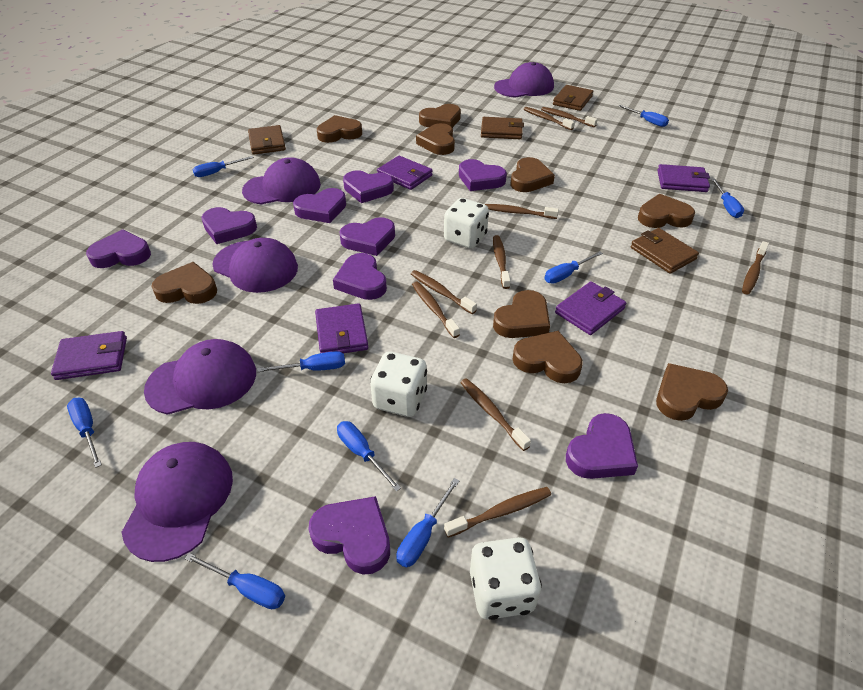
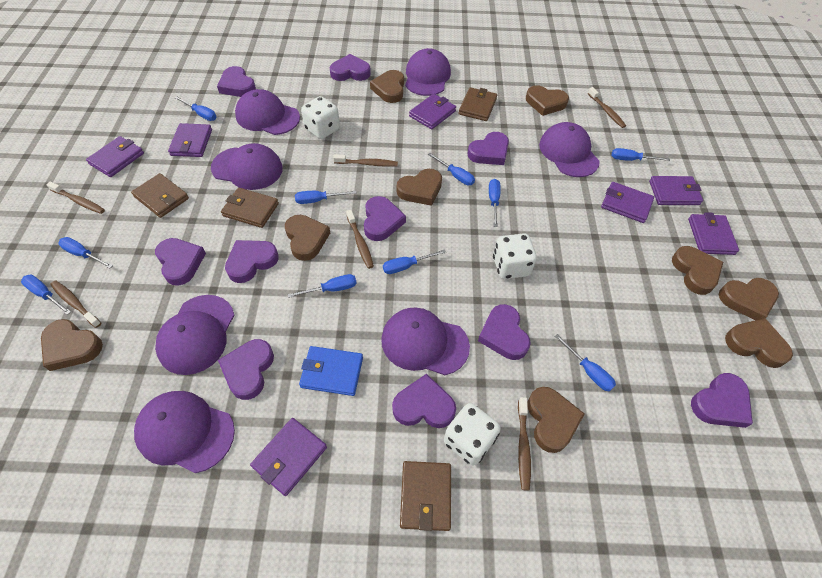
blue screwdriver: [67,398,102,468] [185,553,285,609] [193,156,254,177] [257,351,345,372] [337,421,401,492] [396,478,459,567] [544,251,603,284] [619,105,669,127] [711,179,744,218] = 9 -> [21,275,71,315] [58,237,113,268] [174,96,216,121] [288,274,357,298] [295,191,357,204] [383,249,446,274] [428,153,475,185] [489,179,501,227] [554,334,616,391] [611,148,670,161] = 10
blue wallet: none = 0 -> [299,346,363,396] = 1
brown toothbrush: [411,270,477,314] [412,282,460,338] [444,487,551,538] [460,378,531,451] [485,204,559,219] [493,235,510,289] [524,107,575,130] [541,107,598,127] [742,241,769,294] = 9 -> [46,181,105,214] [50,280,101,328] [333,154,398,167] [346,210,374,269] [518,397,531,491] [588,87,626,128] = 6
purple cap: [122,442,233,562] [144,339,256,415] [212,238,298,293] [242,157,321,204] [494,62,554,98] = 5 -> [134,391,235,473] [155,295,234,375] [211,143,283,190] [235,89,300,135] [381,307,470,375] [405,48,451,96] [539,122,600,177] = 7
purple heart: [86,229,151,268] [201,207,257,244] [293,188,346,223] [308,496,390,575] [333,253,387,300] [339,217,395,256] [343,170,394,203] [459,159,507,191] [566,413,638,479] = 9 -> [155,238,206,286] [217,66,256,97] [218,339,274,400] [225,240,279,283] [330,54,371,81] [364,196,406,241] [392,374,456,428] [467,132,509,165] [478,304,531,360] [691,373,753,428] = 10
purple wallet: [51,331,127,380] [315,303,368,353] [377,156,433,190] [555,281,626,335] [657,164,710,192] = 5 -> [86,136,144,177] [168,123,212,157] [250,418,327,496] [409,94,456,129] [601,182,654,223] [649,176,703,205] [688,212,739,255] = 7

